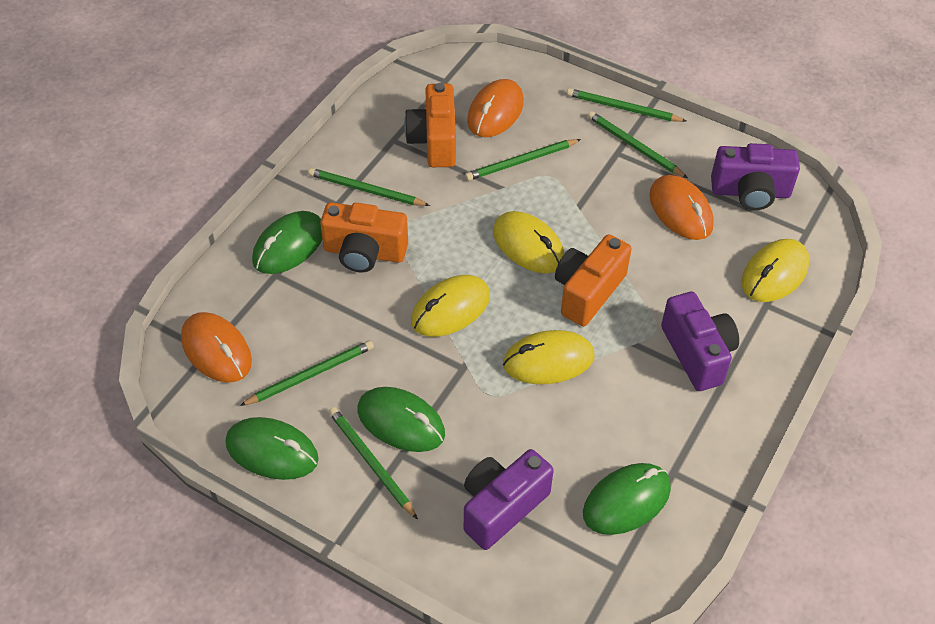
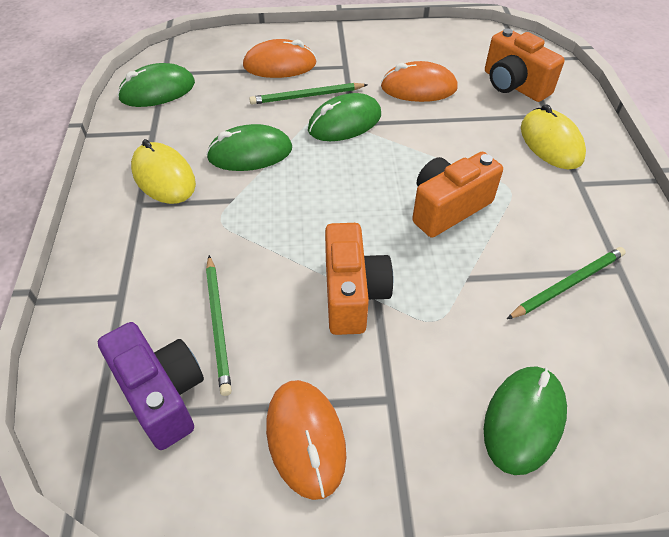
green pencil: [240,340,374,406] [308,168,430,206] [328,407,418,520] [465,139,581,181] [567,88,686,122] [588,111,688,178] = 6 -> [206,255,232,396] [249,83,368,104] [507,247,626,319] = 3
purple camera: [464,449,554,550] [661,292,739,391] [711,143,800,210] = 3 -> [98,322,204,450] = 1
yellow mouse: [411,275,490,337] [493,211,564,273] [503,330,595,384] [741,239,809,302] = 4 -> [131,139,196,204] [521,104,586,169] = 2

